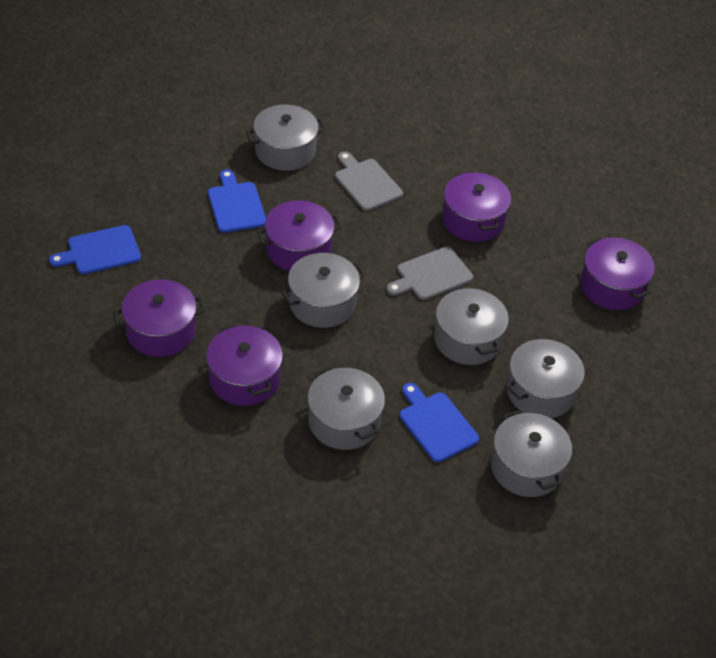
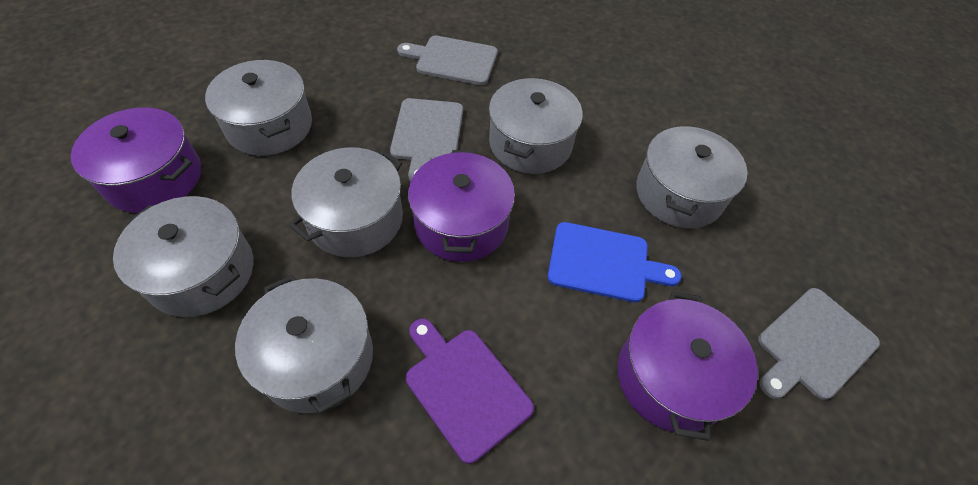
blue cutting board: [49,225,141,274] [208,170,266,233] [400,383,479,462] = 3 -> [548,222,682,302] = 1
grey cutting board: [335,151,403,211] [387,247,473,300] = 2 -> [390,98,463,182] [397,36,498,85] [758,288,880,400] = 3
purple cutting board: none = 0 -> [406,319,534,464] = 1
purple pot: [113,279,205,357] [206,324,283,406] [257,200,342,271] [442,171,511,242] [580,237,655,310] = 5 -> [71,107,201,213] [408,150,515,262] [618,291,758,441] = 3

